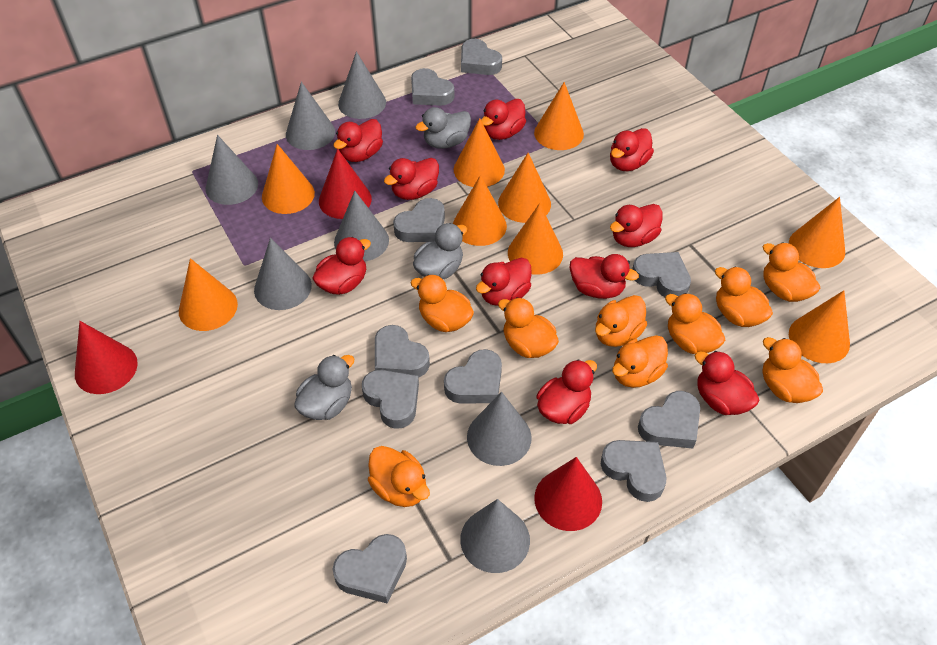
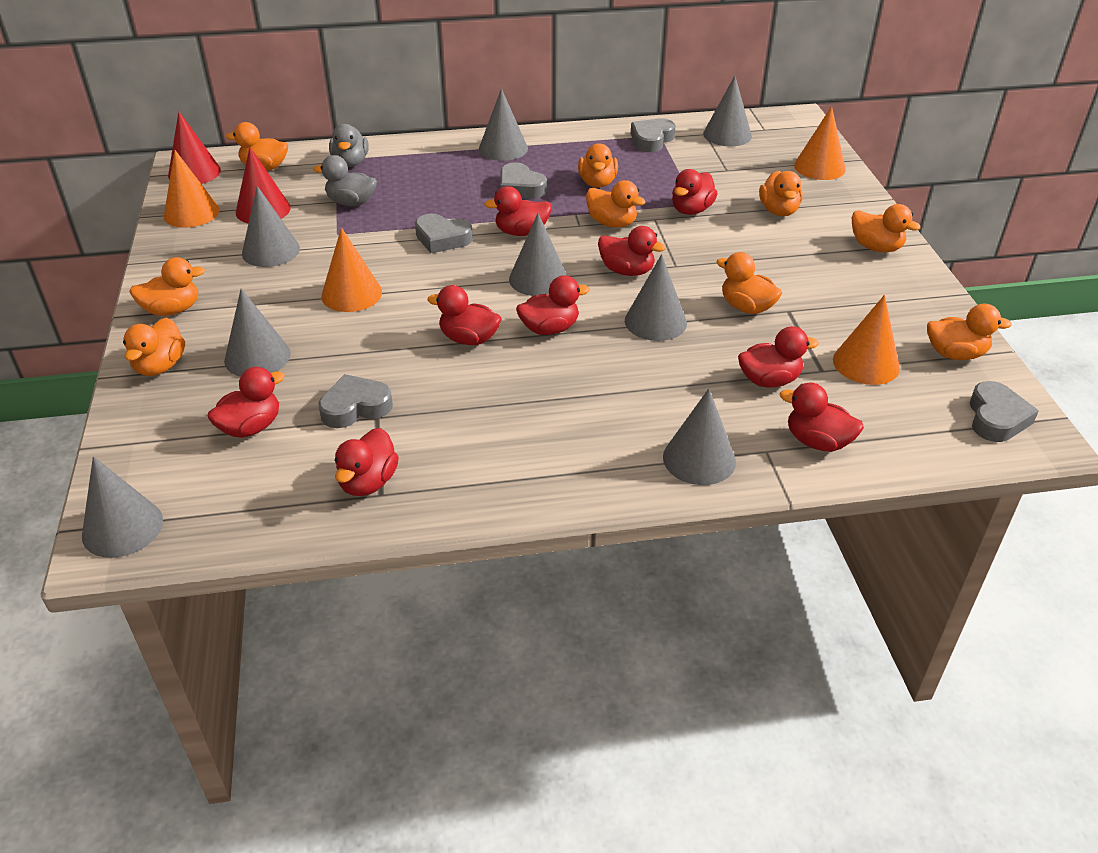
grey cone: [206,135,258,205] [254,238,312,310] [286,82,335,150] [334,191,389,262] [338,51,386,119] [460,499,530,573] [467,392,531,466] = 7 -> [82,456,163,558] [224,289,291,377] [242,186,300,267] [479,88,528,161] [509,213,567,296] [625,254,687,341] [663,389,736,485] [703,76,752,146] = 8
grey duck: [294,355,354,420] [413,223,467,279] [416,107,471,149] = 3 -> [313,155,377,206] [329,124,369,167] = 2
grey heart: [333,534,407,603] [362,370,419,429] [375,325,430,378] [393,198,445,242] [411,68,454,106] [444,349,502,404] [461,39,502,75] [601,440,667,502] [632,252,691,297] [638,391,700,448] = 10 -> [319,374,393,428] [415,214,473,253] [500,162,547,199] [631,118,675,152] [970,381,1039,442] = 5
orange cone: [179,258,238,331] [262,144,315,214] [453,175,507,246] [454,118,505,187] [498,153,551,223] [508,203,563,275] [534,82,584,150] [789,197,845,268] [789,290,850,363] = 9 -> [164,150,220,228] [321,227,382,312] [794,106,846,180] [833,295,900,385] = 4
red cone: [75,321,138,394] [319,149,372,219] [534,457,602,531] = 3 -> [168,112,221,184] [236,147,291,223] = 2
red duck: [312,237,371,295] [333,119,383,162] [384,158,439,200] [476,258,532,306] [481,99,526,140] [537,359,597,424] [569,254,639,299] [610,128,654,171] [610,204,663,247] [695,351,759,415] = 10 -> [207,367,285,438] [335,428,399,496] [427,285,501,345] [484,186,552,236] [516,275,590,335] [598,226,666,276] [672,169,717,215] [738,326,819,387] [780,383,864,452] = 9

